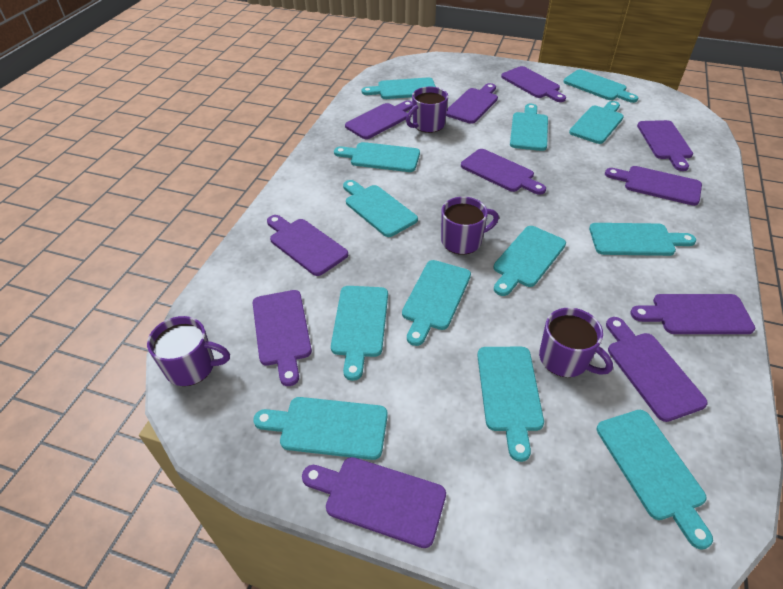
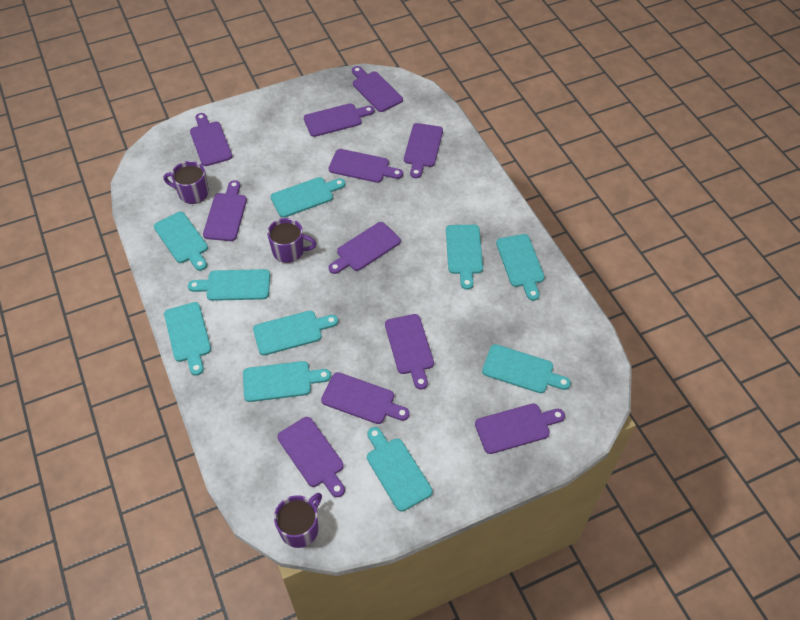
purple mug: [147,316,230,386] [406,87,448,133] [441,197,499,255] [539,308,613,377] = 4 -> [164,161,209,204] [267,218,317,263] [274,493,322,548] = 3
turquoise cutting board: [253,397,388,460] [331,286,388,381] [334,142,420,172] [343,180,418,237] [362,77,436,99] [402,260,471,346] [477,347,544,462] [493,226,566,296] [510,104,548,151] [563,69,638,103] [569,101,624,144] [589,223,696,256] [597,410,713,550] = 13 -> [154,212,208,271] [164,302,211,376] [188,269,270,301] [243,361,331,402] [253,311,338,356] [270,177,346,218] [367,427,433,512] [446,225,483,290] [482,344,571,393] [496,234,545,301] = 10

